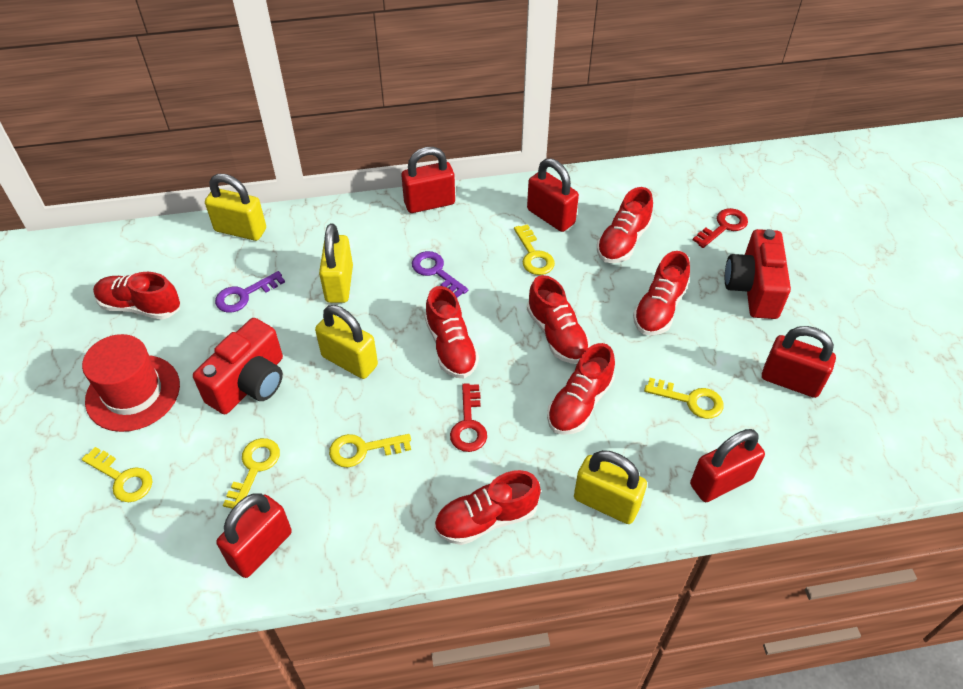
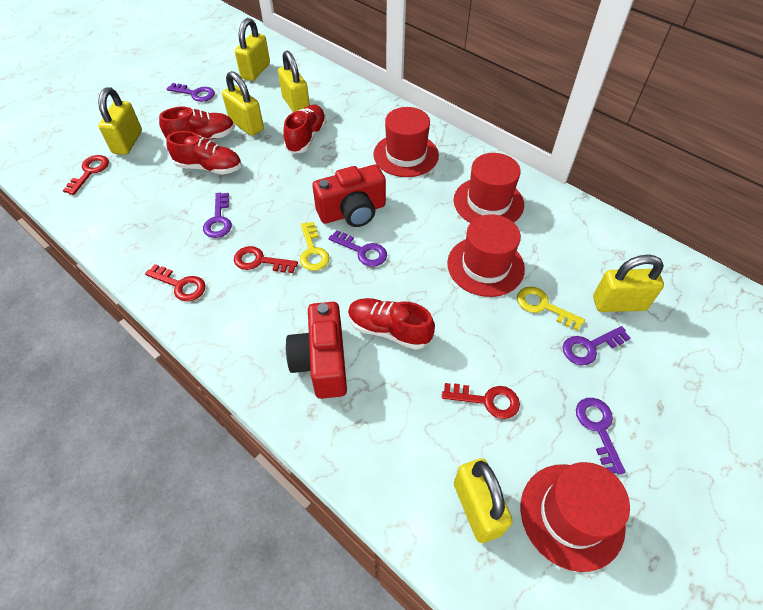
purple key: [215,271,285,313] [412,251,468,298] = 2 -> [167,83,215,102] [203,193,232,238] [328,230,387,267] [563,326,630,365] [576,398,625,474] = 5
red hat: [82,334,180,432] = 1 -> [373,107,439,177] [447,214,525,297] [454,153,524,223] [521,462,630,572] = 4
red key: [450,383,487,452] [693,208,748,248] = 2 -> [63,155,109,195] [145,264,205,301] [234,246,298,273] [442,383,520,419] = 4
red padlock: [216,493,292,578] [401,147,455,213] [527,158,579,232] [690,429,765,502] [762,326,836,398] = 5 -> none = 0
red shoe: [93,272,180,320] [425,286,479,379] [434,470,541,545] [527,275,590,364] [547,343,615,435] [597,187,653,263] [633,251,690,335] = 7 -> [159,107,235,139] [166,131,241,174] [283,105,327,154] [348,298,435,350] = 4
yellow key: [82,447,153,502] [223,438,280,509] [329,434,411,467] [514,224,555,275] [644,378,724,419] = 5 -> [300,222,330,271] [517,287,585,331] = 2
yellow padlock: [205,174,266,241] [315,305,378,379] [319,224,353,303] [574,450,647,524] = 4 -> [98,87,142,155] [222,71,264,136] [235,18,270,81] [278,51,310,112] [454,458,513,543] [593,255,664,312] = 6

